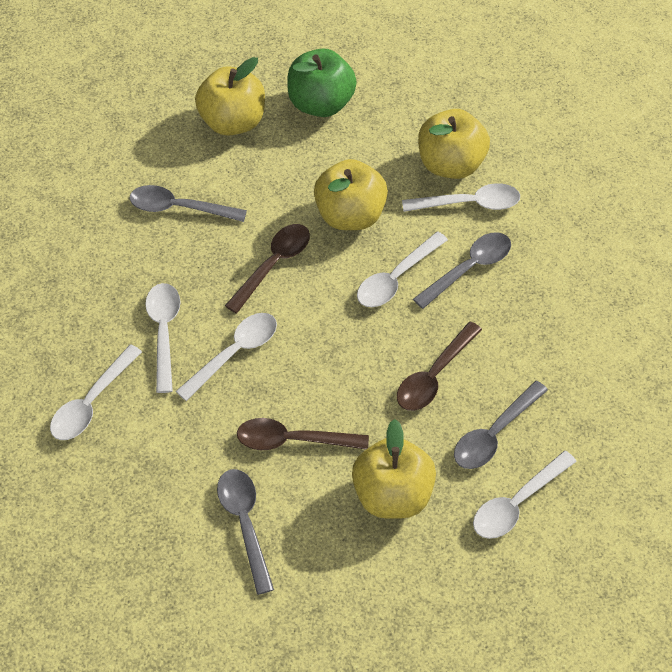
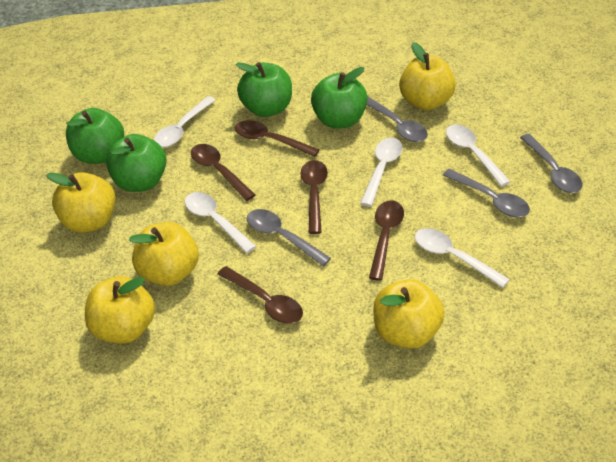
brown spoon: [225,224,310,313] [237,418,369,450] [397,321,482,411] = 3 -> [191,144,255,201] [218,266,303,324] [235,120,320,157] [300,160,328,234] [369,200,404,281] = 5
green apple: [287,48,357,117] = 1 -> [66,108,124,164] [106,134,166,192] [236,62,292,117] [311,67,367,129] = 4
white spoon: [50,344,142,440] [145,283,180,393] [176,313,277,401] [357,232,448,307] [402,183,520,212] [473,451,577,539] = 6 -> [154,96,215,148] [185,192,256,253] [360,138,403,206] [415,228,510,288] [446,125,511,187] = 5
yellow apple: [195,57,265,136] [314,159,388,230] [352,419,436,519] [418,109,490,179] = 4 -> [46,172,116,233] [85,276,155,344] [129,222,199,286] [374,279,445,349] [399,42,456,110] = 5

